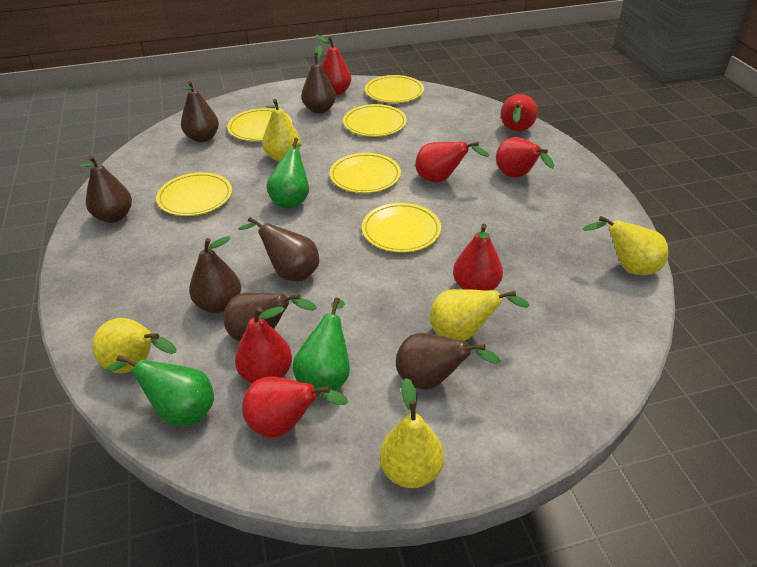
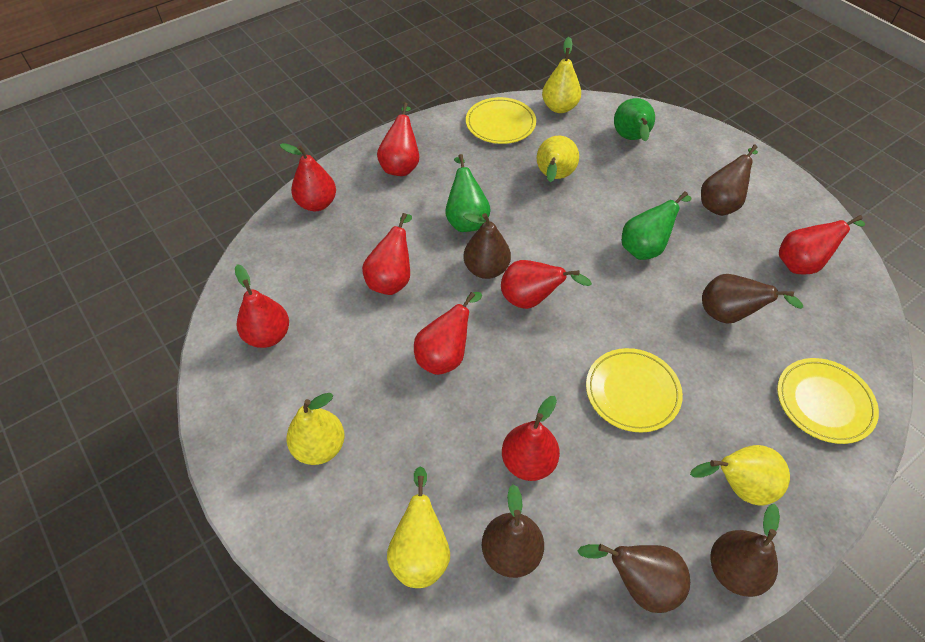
brown pear: [78,155,132,223] [181,81,219,142] [189,236,241,313] [224,292,317,342] [238,217,319,282] [301,45,336,113] [396,333,500,390] = 7 -> [463,213,511,279] [482,484,544,578] [577,544,690,613] [701,145,758,216] [702,274,803,324] [710,504,780,597] = 6
red pear: [235,307,292,383] [242,377,348,438] [316,35,351,96] [415,142,489,183] [453,224,503,291] [496,137,554,178] [501,94,538,132] = 7 -> [235,264,289,348] [280,143,336,211] [362,213,412,295] [377,103,419,176] [414,292,482,375] [501,260,592,309] [502,396,560,481] [779,215,865,275] = 8
yellow plate: [156,172,232,216] [227,108,292,141] [330,153,401,193] [343,104,407,137] [362,203,441,253] [365,75,424,103] = 6 -> [466,97,536,144] [586,348,683,433] [777,358,879,444] = 3

